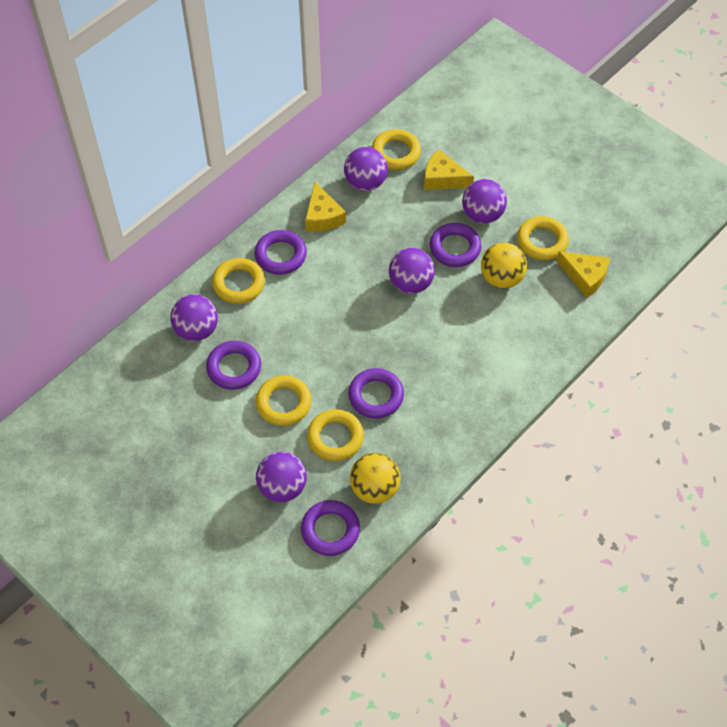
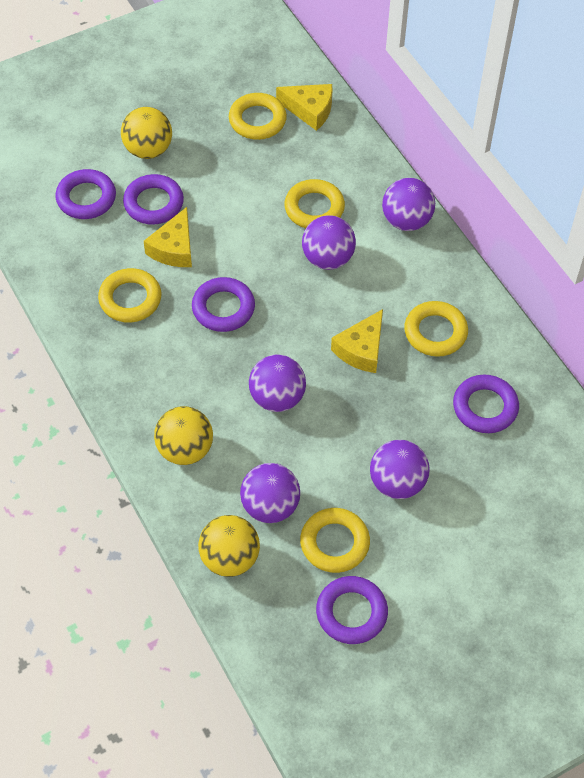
yellow ball: [350,453,401,504] [481,243,527,289] = 2 -> [121,107,172,159] [154,406,213,465] [198,515,260,577] = 3

